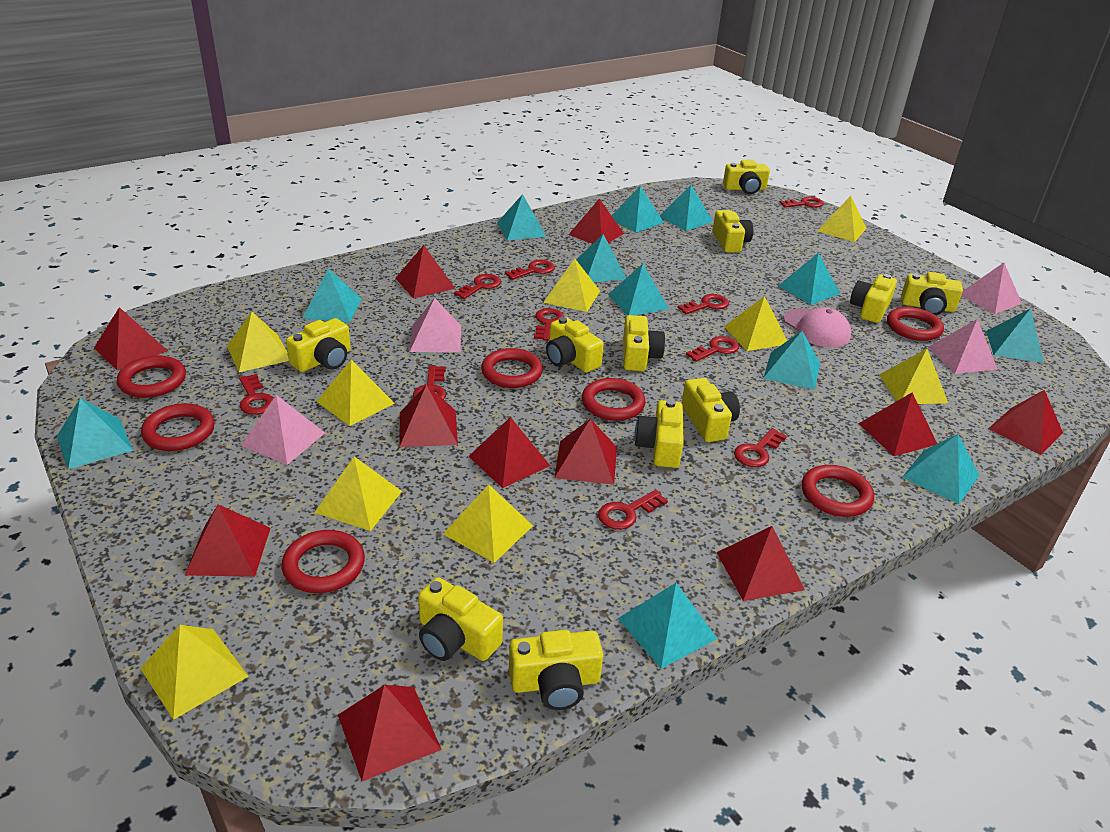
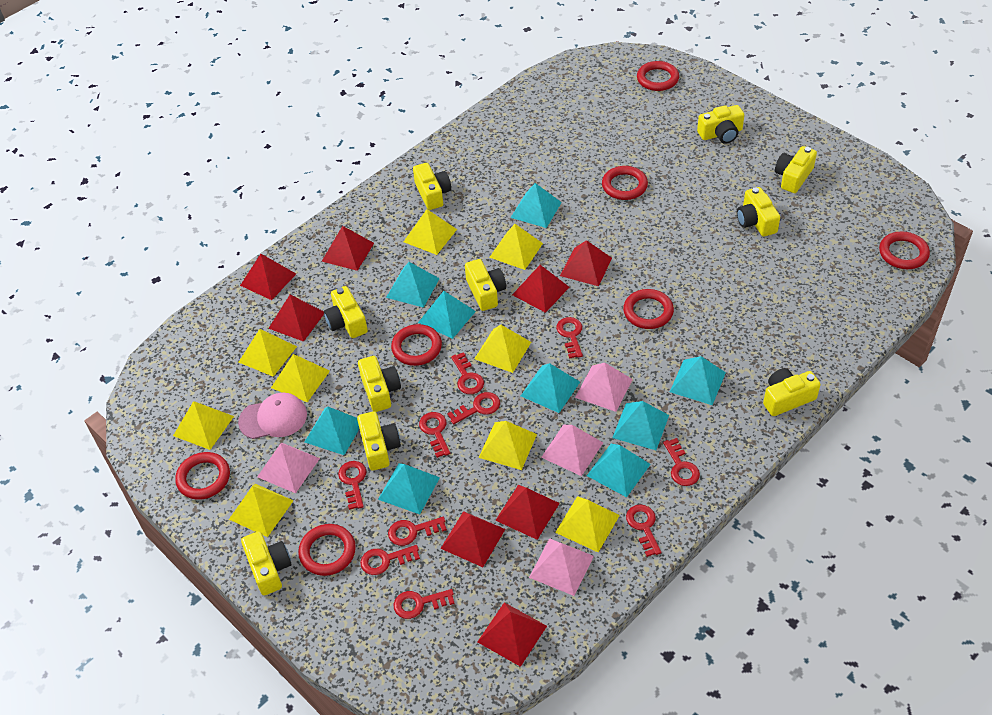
red pyramid: [94,307,167,370] [185,504,271,577] [338,685,442,781] [396,245,455,299] [399,385,458,447] [469,417,550,488] [554,419,617,485] [568,199,624,244] [716,526,805,601] [859,393,937,456] [988,390,1063,455] = 11 -> [240,254,296,300] [268,295,324,342] [322,226,374,271] [440,511,505,567] [477,602,547,667] [495,485,560,540] [512,265,569,313] [560,240,612,286] = 8
turquoise pyramid: [57,398,133,470] [302,269,362,323] [497,194,546,240] [576,234,626,282] [608,264,669,315] [612,186,664,232] [618,583,718,669] [660,185,713,231] [763,331,820,390] [778,253,840,305] [902,434,979,504] [986,308,1044,363] = 12 -> [305,406,359,455] [378,463,440,514] [386,262,440,308] [418,291,476,339] [511,183,562,228] [521,363,580,413] [587,444,651,497] [612,401,669,450] [670,356,726,405] = 9
yellow camera: [286,318,351,372] [418,577,503,661] [509,630,603,710] [546,317,604,373] [623,315,665,371] [635,399,684,468] [682,378,740,442] [712,210,753,253] [723,160,770,194] [850,274,897,323] [901,272,963,315] = 11 -> [241,531,292,595] [324,286,368,338] [357,411,401,471] [358,356,401,412] [413,163,451,210] [465,259,506,311] [697,105,744,144] [737,187,780,237] [763,368,821,416] [775,146,817,193] = 10

